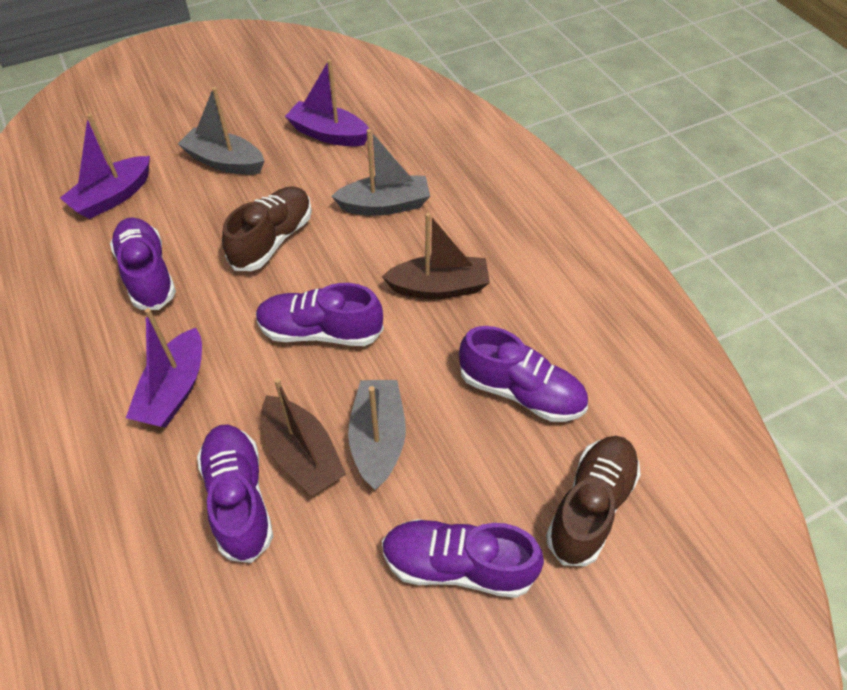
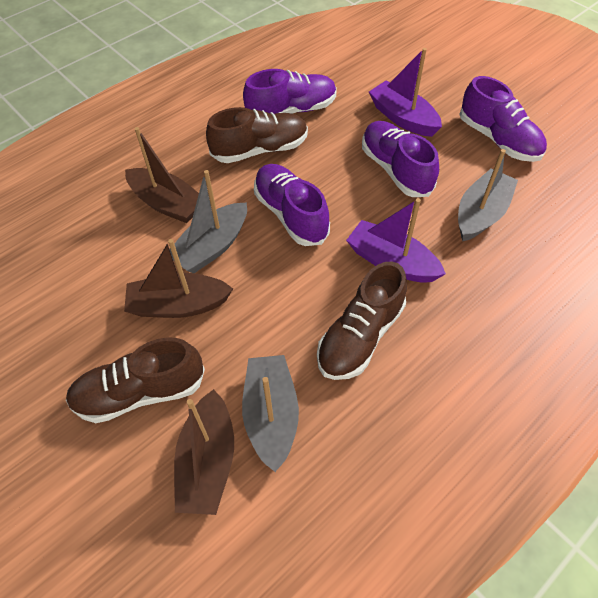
brown boat: [261,378,346,496] [382,213,490,299] = 2 -> [124,239,233,318] [125,127,199,223] [174,389,234,515] = 3
brown shoe: [222,186,312,271] [546,436,641,566] = 2 -> [66,338,205,423] [206,107,308,163] [317,262,407,380] = 3
purple boat: [60,114,150,219] [126,308,202,427] [285,59,369,146] = 3 -> [346,198,446,283] [369,48,442,137] = 2
purple shoe: [110,217,176,310] [197,424,273,563] [256,283,384,346] [382,519,544,598] [459,326,588,422] = 5 -> [243,69,337,114] [254,164,330,246] [362,121,439,197] [459,76,547,162] = 4

